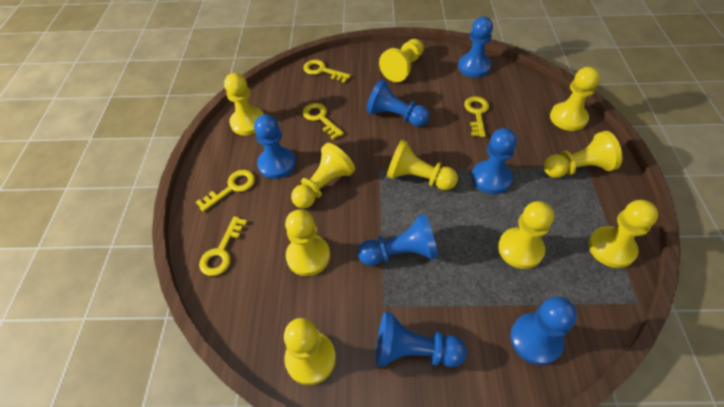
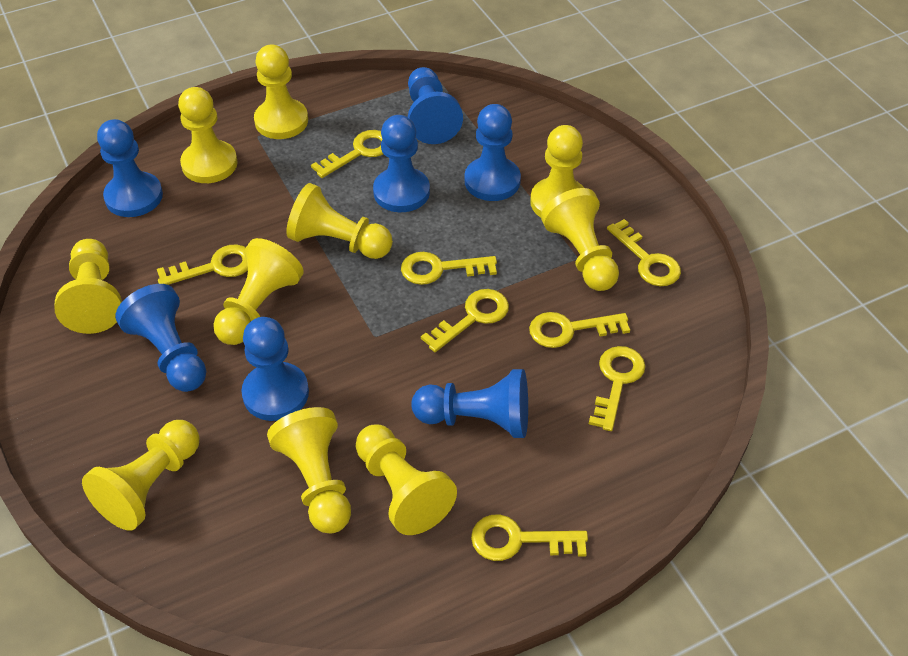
yellow key: [196,170,255,212] [199,216,247,276] [303,60,351,83] [303,103,344,140] [464,96,489,137] = 5 -> [157,244,248,285] [311,130,383,178] [401,252,497,285] [421,289,509,352] [471,515,588,561] [529,312,630,348] [589,346,645,431] [607,219,681,286] = 8

